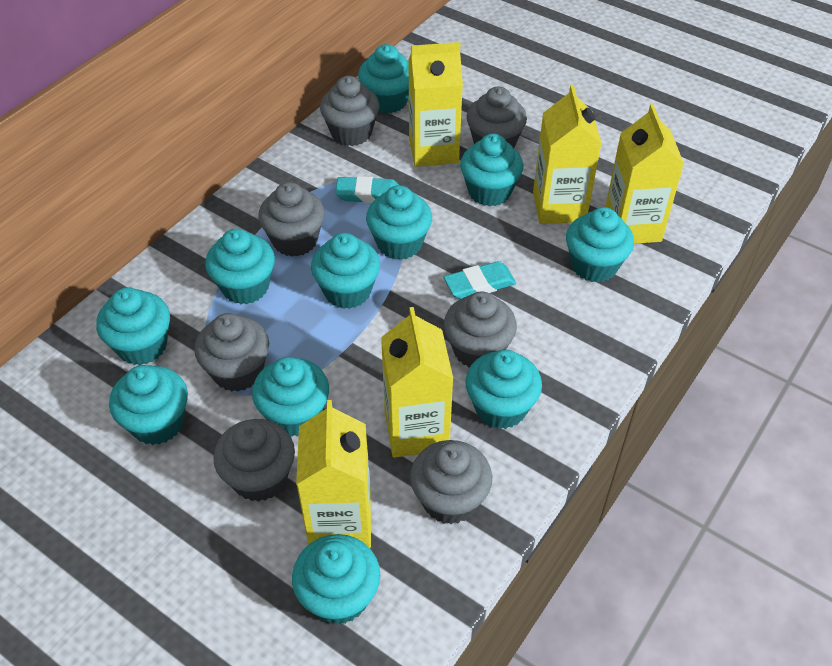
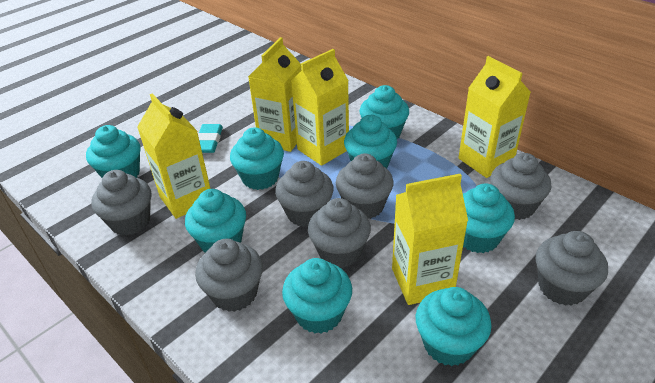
turquoise cupcake: [96,287,170,365] [109,365,188,445] [205,229,275,305] [252,357,329,437] [292,534,380,625] [311,233,380,309] [358,44,409,113] [366,185,432,260] [460,134,523,206] [465,350,542,429] [566,207,634,283] = 11 -> [86,125,140,178] [185,189,246,253] [230,127,284,190] [282,258,352,333] [344,115,397,168] [360,85,409,139] [416,287,492,366] [463,183,515,253] = 8
turquoise eraser: [335,176,399,203] [444,261,516,299] = 2 -> [198,124,223,153] = 1

